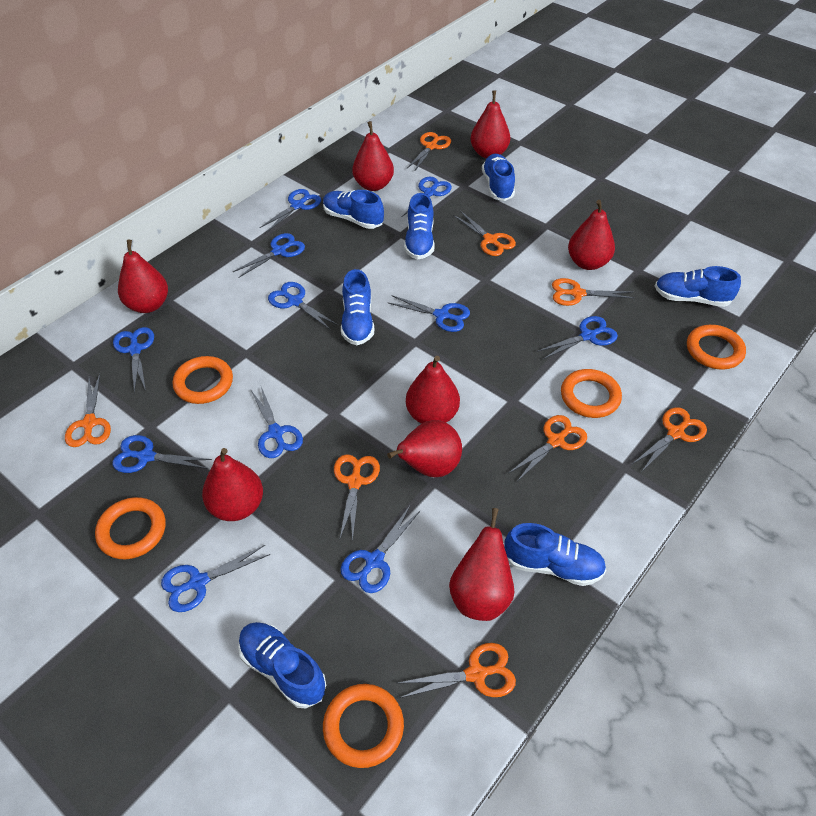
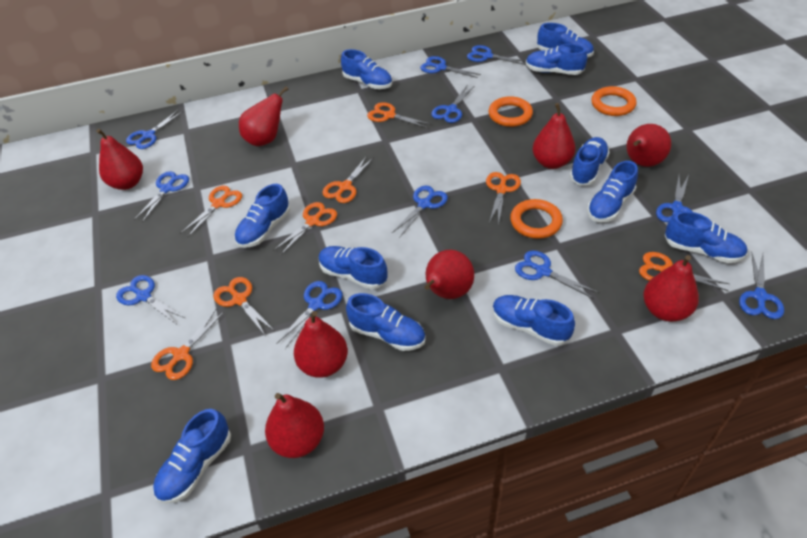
blue shoe: [238,622,326,708] [323,190,384,229] [341,269,374,345] [404,193,435,260] [482,154,515,201] [504,523,606,586] [655,266,741,307] = 7 -> [153,409,231,504] [235,184,290,248] [319,246,387,289] [341,49,392,89] [346,293,425,351] [492,295,575,346] [526,44,587,75] [537,23,594,58] [570,137,610,185] [587,161,638,222] [665,211,747,263] = 11
orange ring: [95,497,166,559] [173,356,233,404] [323,684,404,768] [561,369,622,418] [687,325,746,370] = 5 -> [488,96,533,127] [510,199,563,239] [591,86,637,116] = 3

